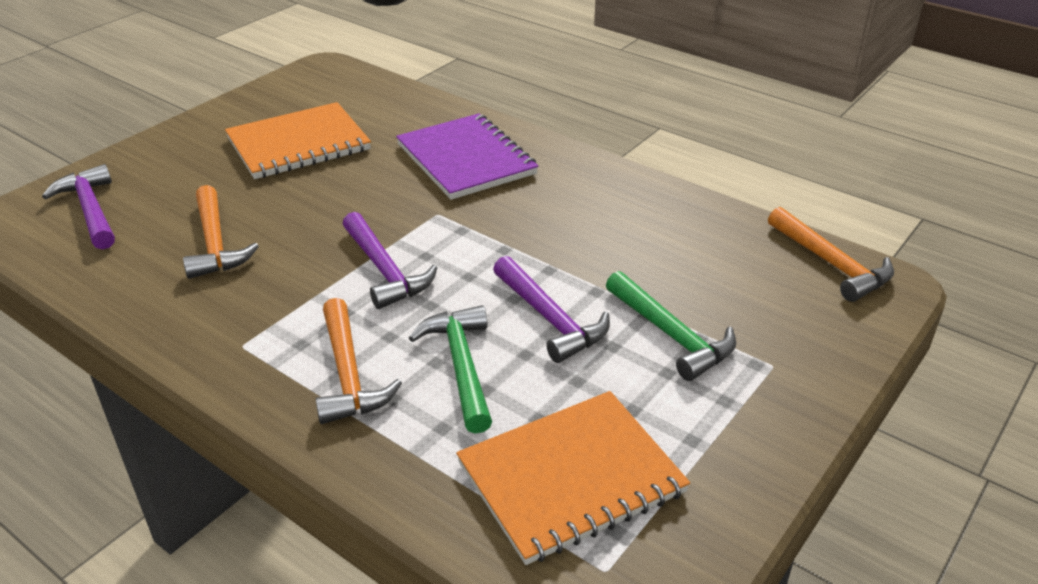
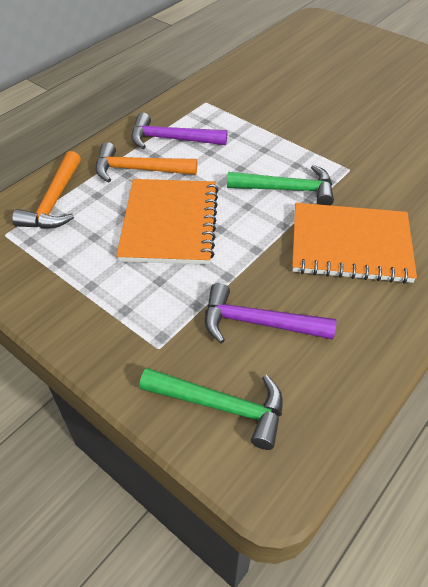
orange hammer: [183,185,259,279] [316,298,402,424] [768,207,894,302] = 3 -> [12,151,81,229] [96,142,197,183] = 2
purple hammer: [42,164,115,249] [343,212,437,309] [493,256,610,363] = 3 -> [131,113,227,149] [205,283,337,343] = 2
purple notebook: [396,113,538,200] = 1 -> none = 0

